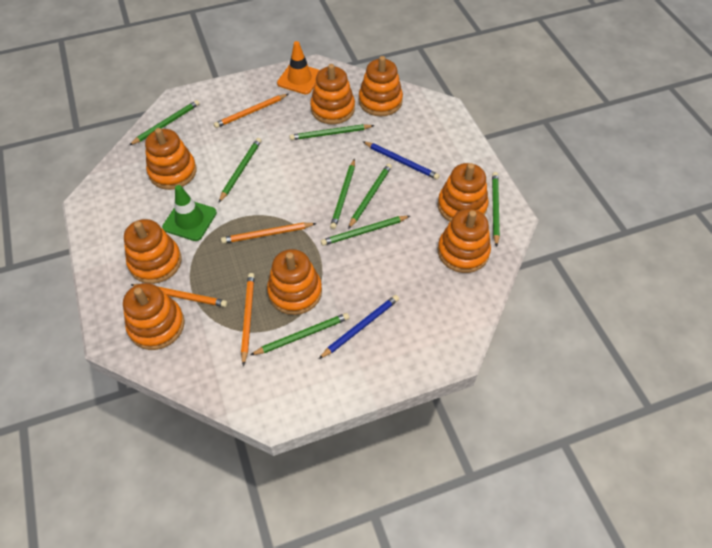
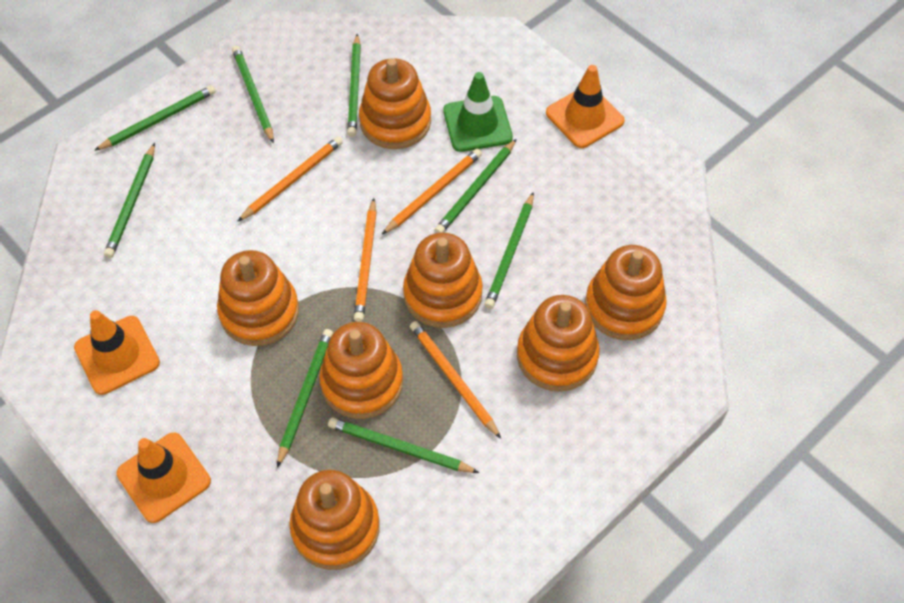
blue pencil: [319,295,399,359] [363,141,440,180] = 2 -> none = 0
orange stacking toy: [123,283,185,350] [124,219,182,284] [145,128,197,190] [267,249,322,315] [310,64,355,124] [359,56,403,117] [437,209,491,273] [438,163,489,222] = 8 -> [217,250,299,346] [289,470,380,570] [319,322,403,419] [359,58,431,149] [403,233,483,328] [517,295,600,392] [585,245,667,340] = 7
orange traffic cone: [277,41,320,94] = 1 -> [74,310,160,395] [116,433,211,523] [546,65,625,148] = 3

